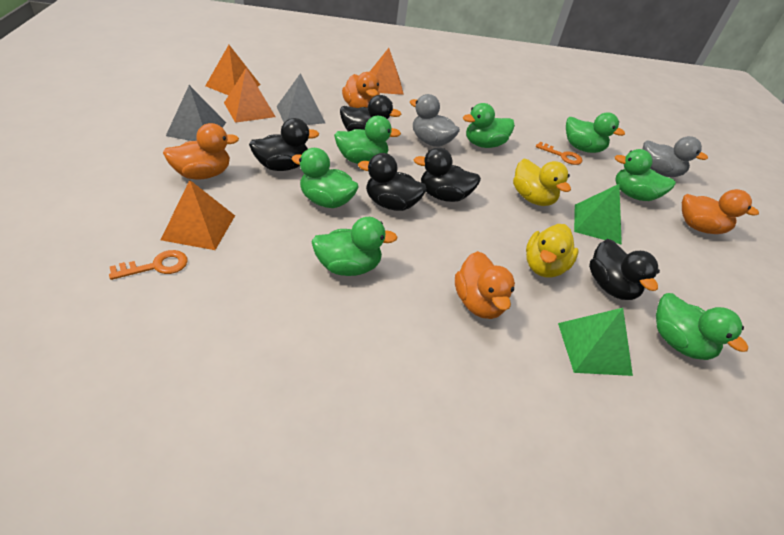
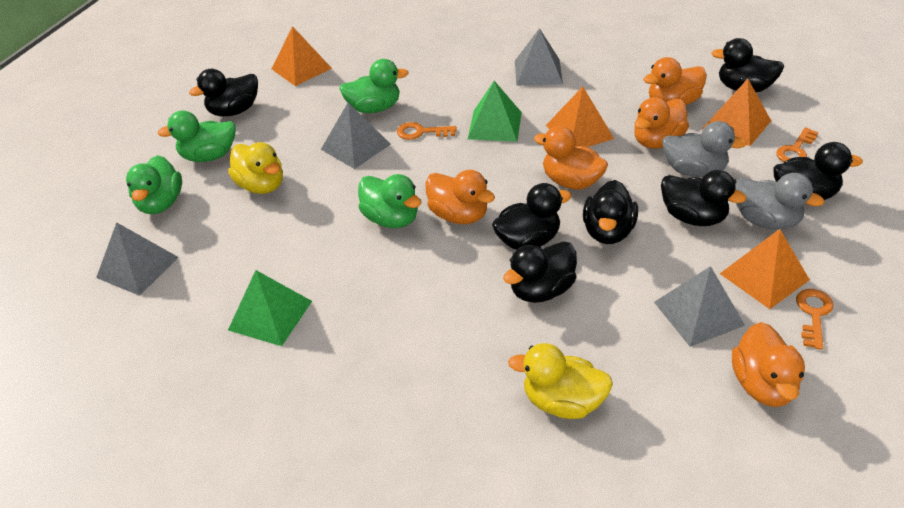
black duck: [249,118,319,171] [340,95,401,132] [358,153,427,211] [413,147,481,202] [589,239,660,300] = 5 -> [189,69,258,116] [492,183,572,250] [503,241,577,303] [583,180,638,244] [661,170,746,226] [711,38,784,92] [773,142,863,200] = 7
green duck: [292,148,359,208] [311,217,398,276] [334,116,401,164] [463,103,515,148] [566,112,625,153] [615,149,676,201] [656,293,748,360] = 7 -> [126,155,182,214] [157,110,236,162] [339,59,409,113] [358,174,422,228] = 4
grey pyramid: [166,85,226,141] [277,73,325,125] = 2 -> [96,222,179,296] [321,102,391,169] [515,28,563,86] [654,266,745,347] = 4
orange duck: [163,123,239,180] [342,72,380,108] [455,251,515,319] [682,189,759,234] = 4 -> [425,170,495,224] [534,126,608,190] [634,97,689,149] [643,57,707,105] [732,322,805,407] = 5
orange key: [109,250,188,280] [536,142,582,165] = 2 -> [397,122,457,140] [776,127,818,162] [796,289,834,350] = 3

